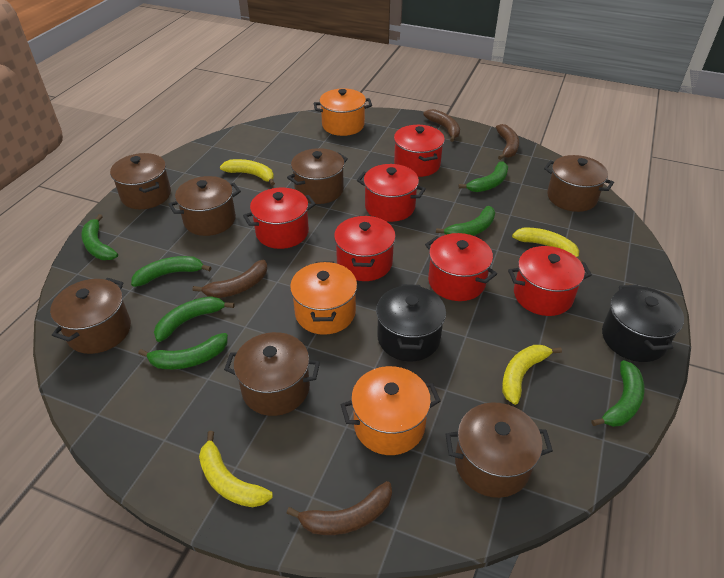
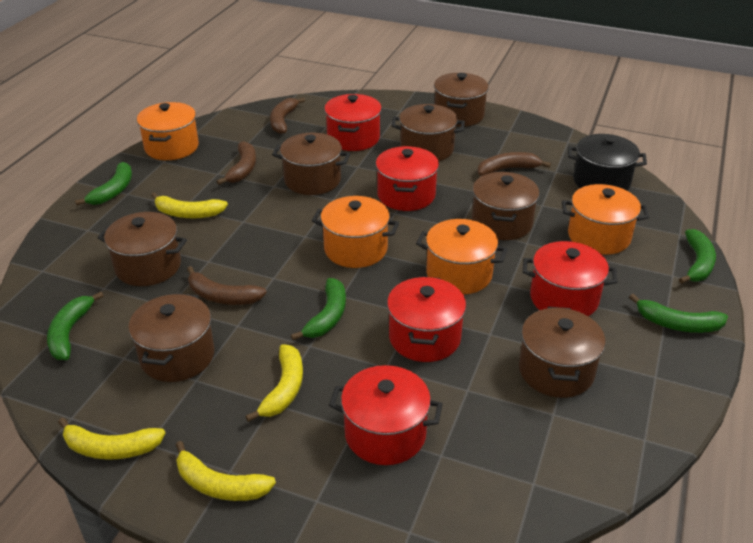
black pot: [376,284,446,361] [602,285,684,362] = 2 -> [568,134,647,190] = 1
green banana: [81,214,118,260] [131,256,212,287] [138,333,228,369] [154,296,234,342] [436,206,495,236] [459,161,508,192] [591,360,645,427] = 7 -> [47,292,104,360] [75,162,132,206] [291,278,346,340] [629,294,728,333] [679,229,716,284] = 5
orange pot: [290,261,357,335] [314,89,372,136] [340,366,441,455] = 3 -> [137,102,199,160] [312,196,399,268] [416,219,508,295] [562,184,649,255] = 4
red pot: [243,188,316,249] [334,216,396,281] [357,164,426,222] [394,125,445,177] [425,233,497,301] [508,246,592,316] = 6 -> [324,94,382,151] [329,365,443,465] [376,146,439,211] [387,276,466,362] [523,241,617,316] = 5

